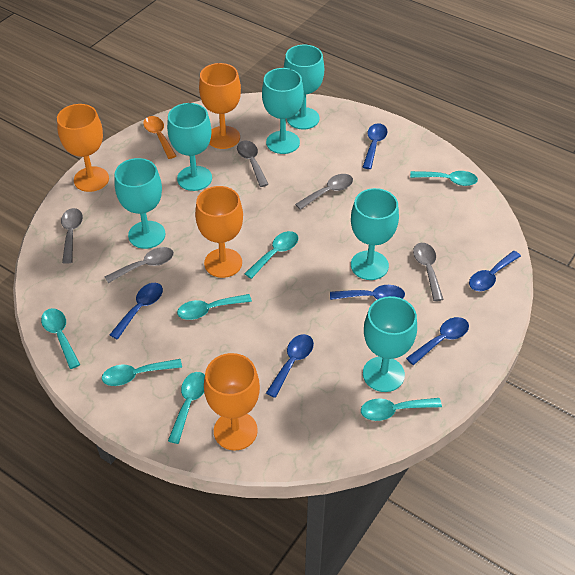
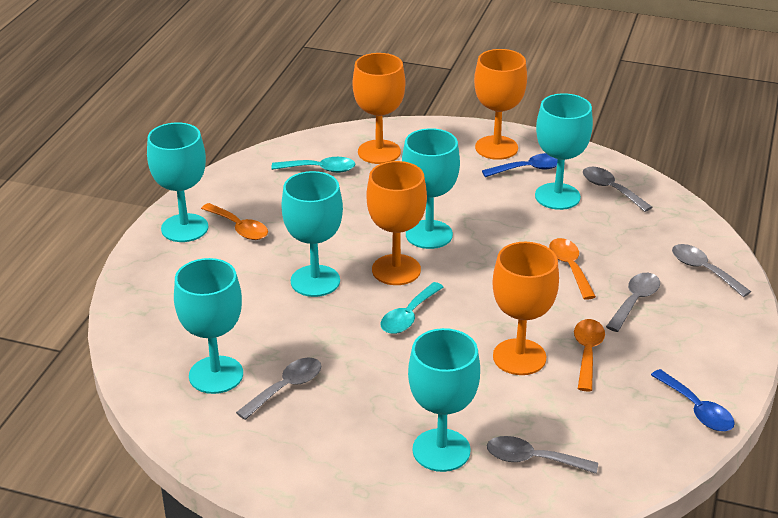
blue spoon: [110,283,163,339] [266,334,314,398] [330,285,405,300] [363,123,388,169] [406,317,469,365] [469,251,521,291] = 6 -> [482,153,558,177] [651,369,735,431] = 2
orange spoon: [143,116,176,159] = 1 -> [201,203,268,240] [549,238,596,300] [574,319,605,391] = 3
turquoise spoon: [41,308,80,369] [102,359,182,386] [168,372,205,444] [177,294,252,320] [245,231,298,279] [361,398,442,421] [410,171,478,186] = 7 -> [271,157,355,173] [380,282,443,334] = 2

